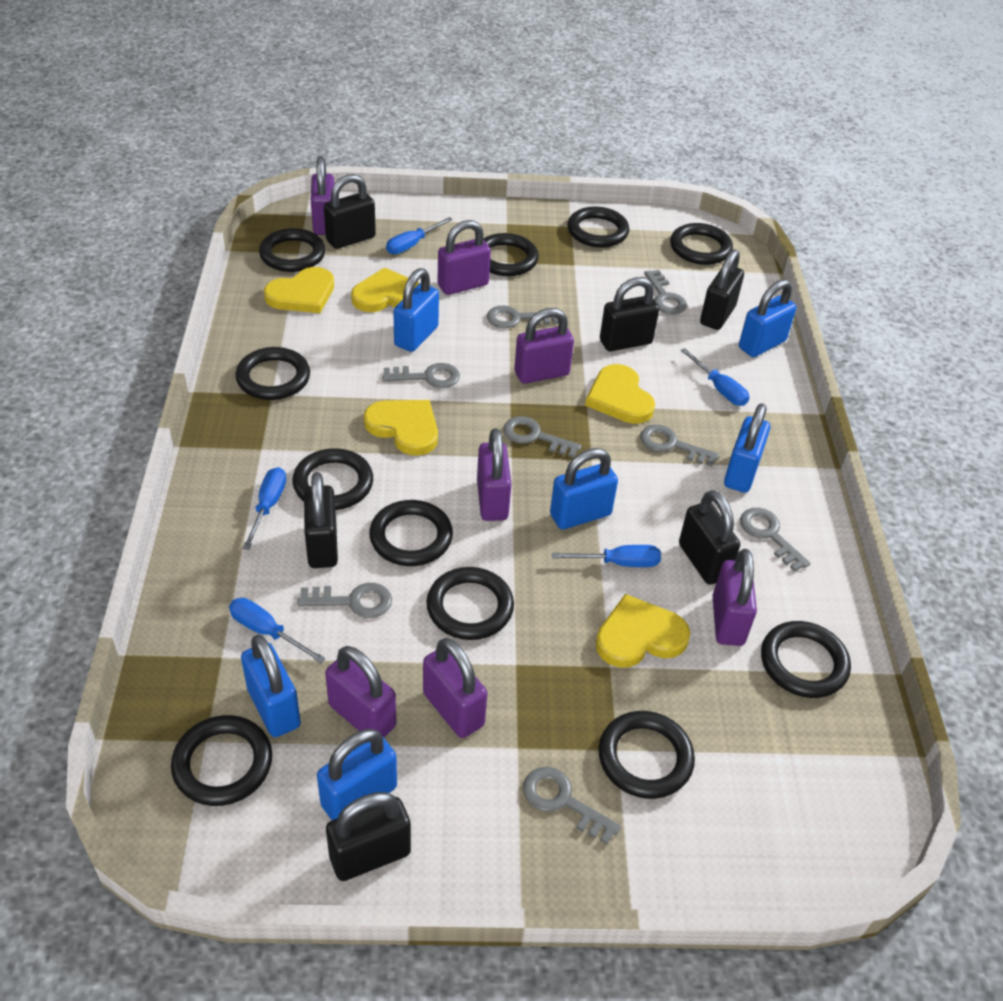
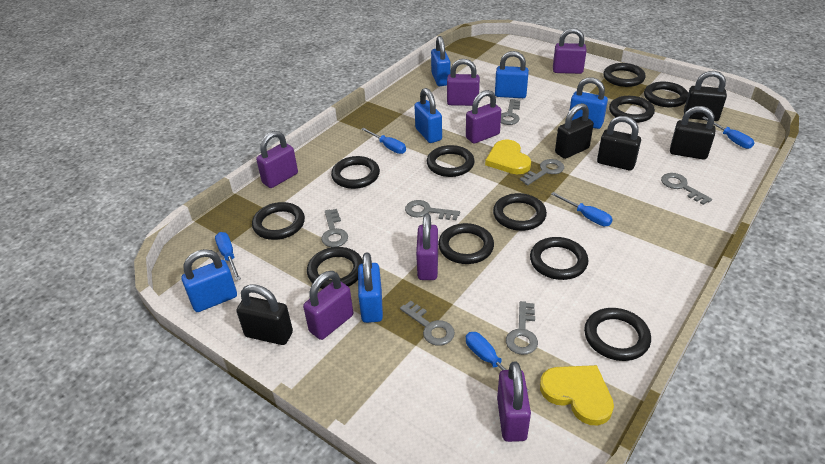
black padlock: [304,472,338,568] [324,174,376,249] [326,792,411,881] [600,277,659,351] [679,490,740,585] [700,249,744,330] = 6 -> [236,284,293,345] [555,103,594,159] [597,116,641,170] [670,106,716,160] [684,71,727,121] = 5
grey key: [297,583,392,618] [382,363,460,388] [487,306,559,328] [503,416,582,458] [523,767,621,844] [640,424,719,467] [644,270,687,314] [740,508,810,572] = 8 -> [321,209,348,247] [400,301,455,346] [405,200,460,221] [501,99,520,125] [506,301,538,355] [520,159,564,185] [661,173,712,205] = 7
yellow heart: [264,267,334,313] [351,267,420,312] [364,400,438,456] [585,364,655,424] [596,594,690,668] = 5 -> [485,139,531,174] [540,365,614,425] = 2

